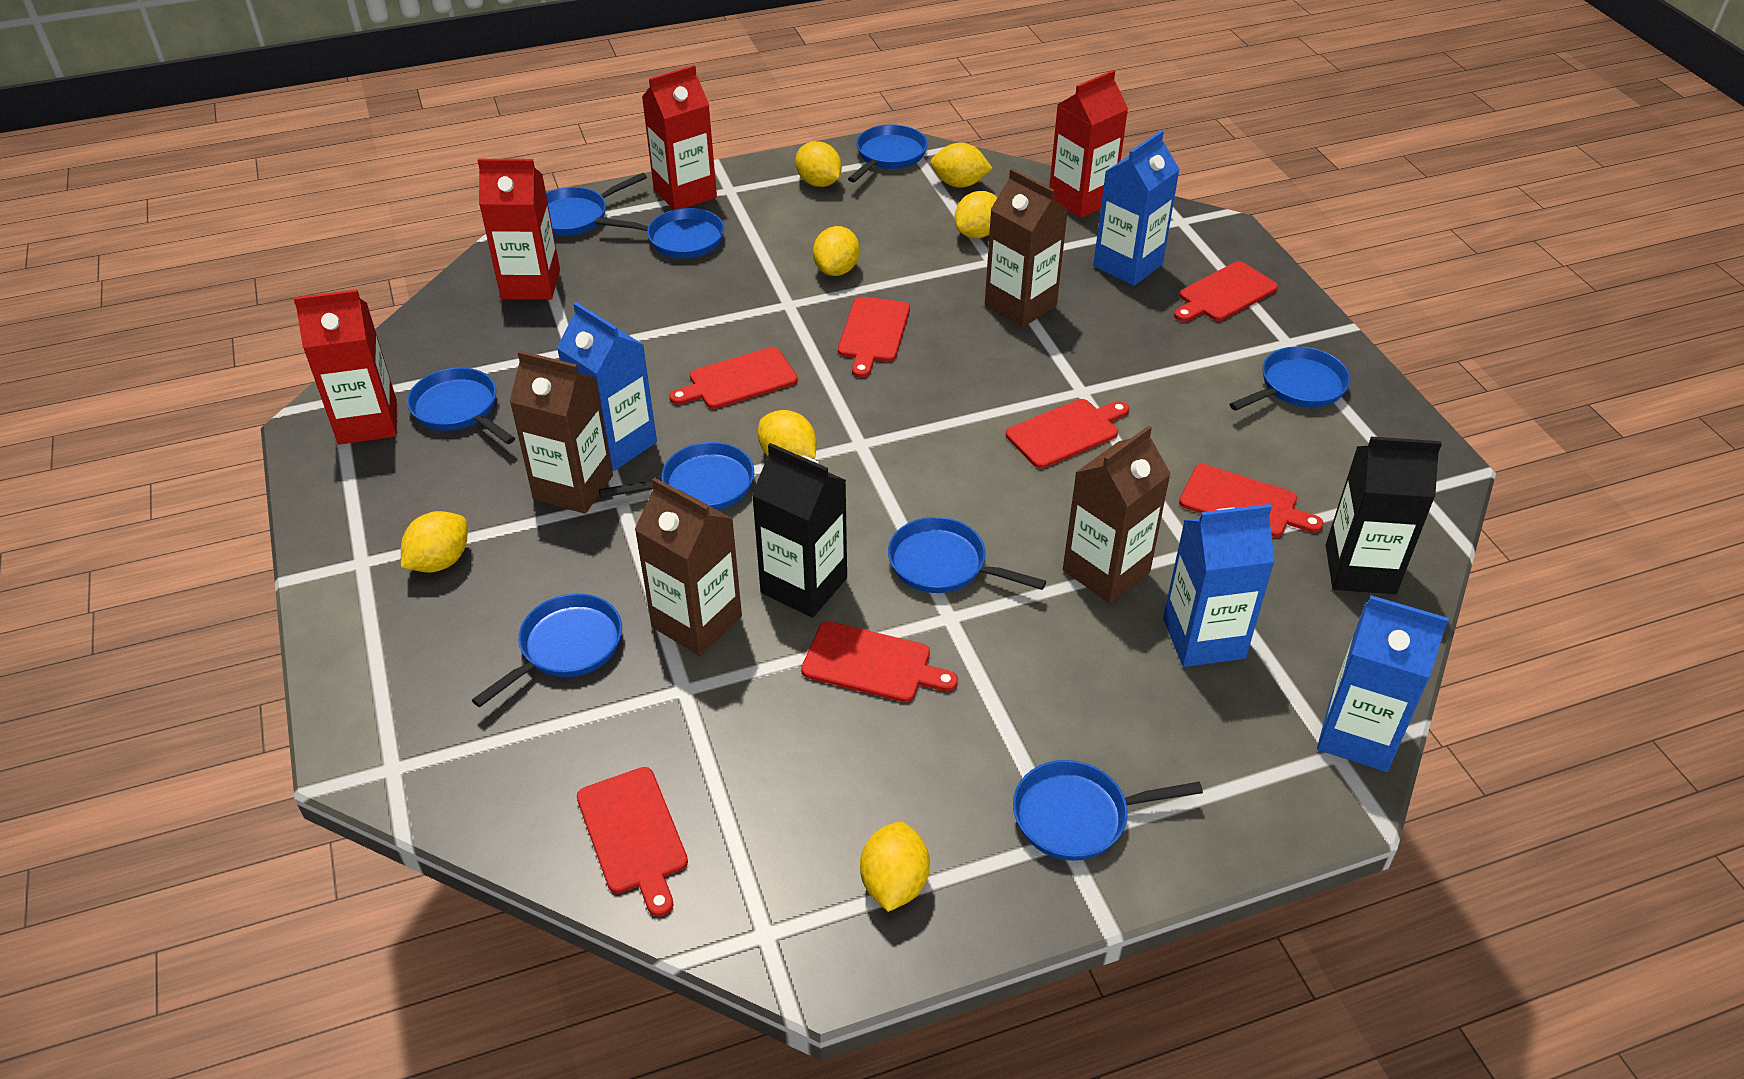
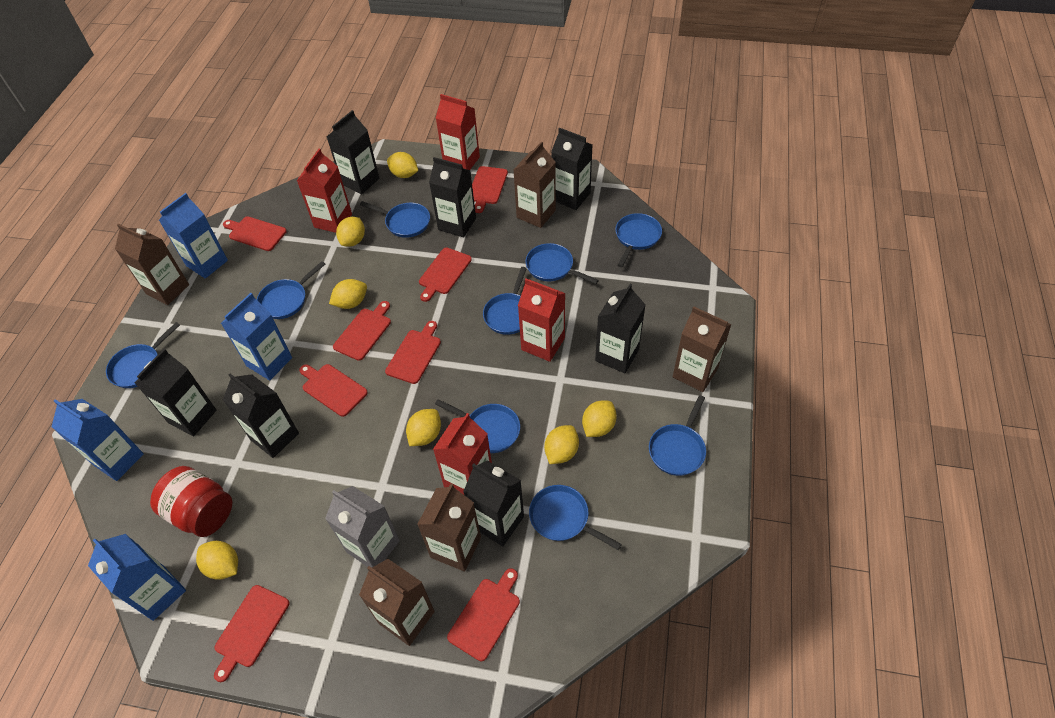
black carton: [752,443,847,618] [1326,437,1442,594] = 2 -> [135,349,217,436] [223,374,299,458] [327,110,380,194] [429,157,476,237] [463,461,524,546] [551,127,592,210] [595,284,646,373] = 7
brown carton: [509,350,613,514] [634,477,742,656] [985,169,1068,327] [1063,426,1171,604] = 4 -> [115,224,189,305] [359,559,435,646] [417,484,481,571] [514,141,556,228] [673,306,731,392] = 5
grey carton: none = 0 -> [325,486,400,568] = 1
red cutting board: [577,767,688,917] [669,347,798,409] [801,621,958,702] [838,297,910,378] [1006,399,1129,468] [1174,261,1278,322] [1179,464,1323,537] = 7 -> [214,585,289,682] [223,216,287,251] [299,364,368,417] [333,301,391,361] [385,321,441,384] [419,248,472,302] [447,568,520,661] [472,166,508,213] = 8
red jar: none = 0 -> [150,466,233,537] = 1

